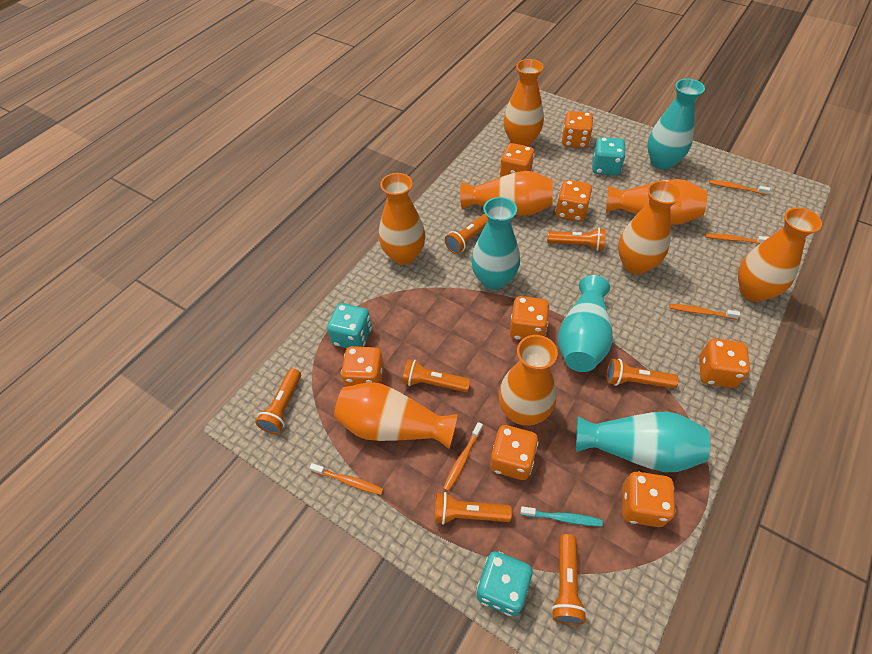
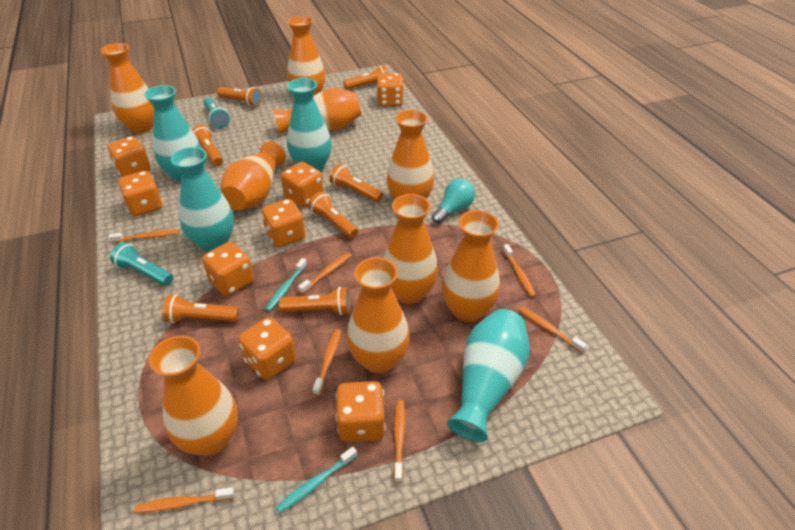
orange toothbrush: [310,463,383,495] [443,422,483,491] [669,304,740,319] [705,233,769,244] [709,180,770,195] = 5 -> [109,230,179,243] [135,487,234,513] [298,253,352,294] [313,329,341,395] [394,400,405,483] [503,244,536,297] [519,307,587,353] = 7
orange vase: [334,382,458,449] [379,173,426,265] [460,171,553,216] [499,335,558,426] [504,59,544,147] [606,179,707,225] [618,181,682,274] [738,207,822,302] = 8 -> [101,43,154,133] [149,335,238,456] [221,141,286,210] [274,88,361,134] [287,16,325,95] [347,258,410,373] [384,194,438,304] [387,110,434,199] [442,210,500,322] = 9
turquoise dice: [327,303,372,348] [476,551,532,616] [592,137,626,176] = 3 -> none = 0
turquoise flashlight: none = 0 -> [110,242,173,286] [203,98,230,128] = 2
turquoise light bulb: none = 0 -> [432,179,475,224] = 1
turquoise toothbrush: [520,507,603,526] = 1 -> [265,258,307,312] [276,447,357,513] = 2

